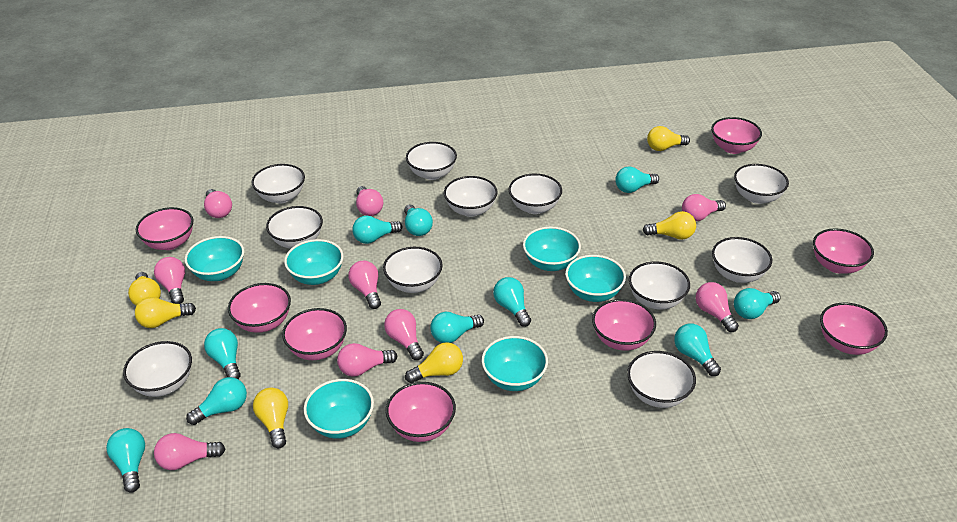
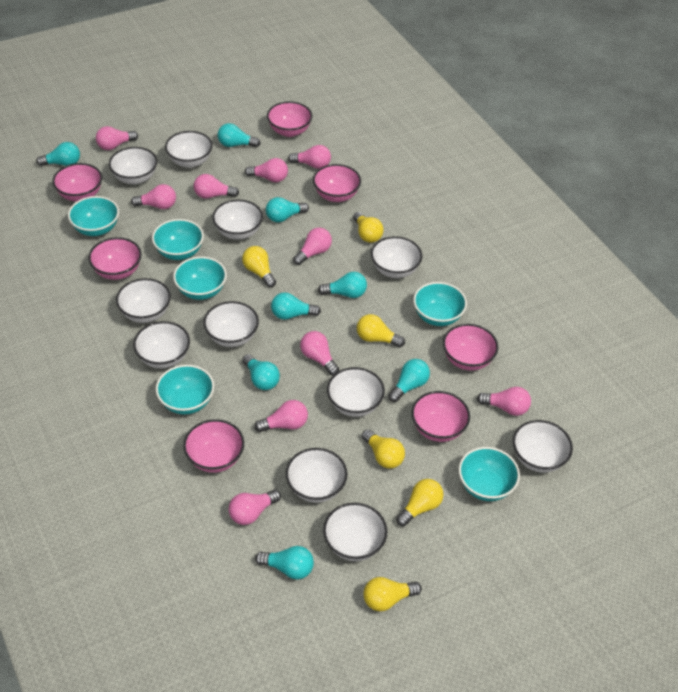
pink bowl: [136,207,194,250] [228,283,291,333] [282,308,347,360] [386,382,456,442] [592,299,656,351] [711,117,762,154] [813,228,874,274] [820,303,888,355] = 8 -> [53,163,102,202] [88,237,142,280] [183,419,244,473] [267,101,312,137] [313,164,361,202] [412,391,470,442] [443,324,498,371] = 7
pink light bulb: [154,257,185,304] [154,433,225,470] [204,189,232,218] [337,343,397,376] [348,261,381,309] [356,186,383,216] [384,309,424,360] [682,194,726,221] [696,282,739,332] = 9 -> [96,126,138,150] [131,184,176,209] [194,174,239,199] [229,490,281,525] [245,158,288,182] [254,400,308,432] [288,145,331,169] [293,228,332,265] [300,331,339,375] [477,387,531,416] = 10
turquoise light bulb: [106,428,145,493] [186,377,247,425] [204,328,241,379] [352,216,402,244] [404,205,433,236] [430,312,484,343] [493,277,531,327] [615,167,659,193] [674,324,721,376] [734,288,781,319] = 10 -> [36,142,80,166] [218,123,261,147] [242,354,280,390] [255,546,314,579] [266,197,309,222] [271,292,321,320] [318,272,367,298] [388,359,430,402] = 8

